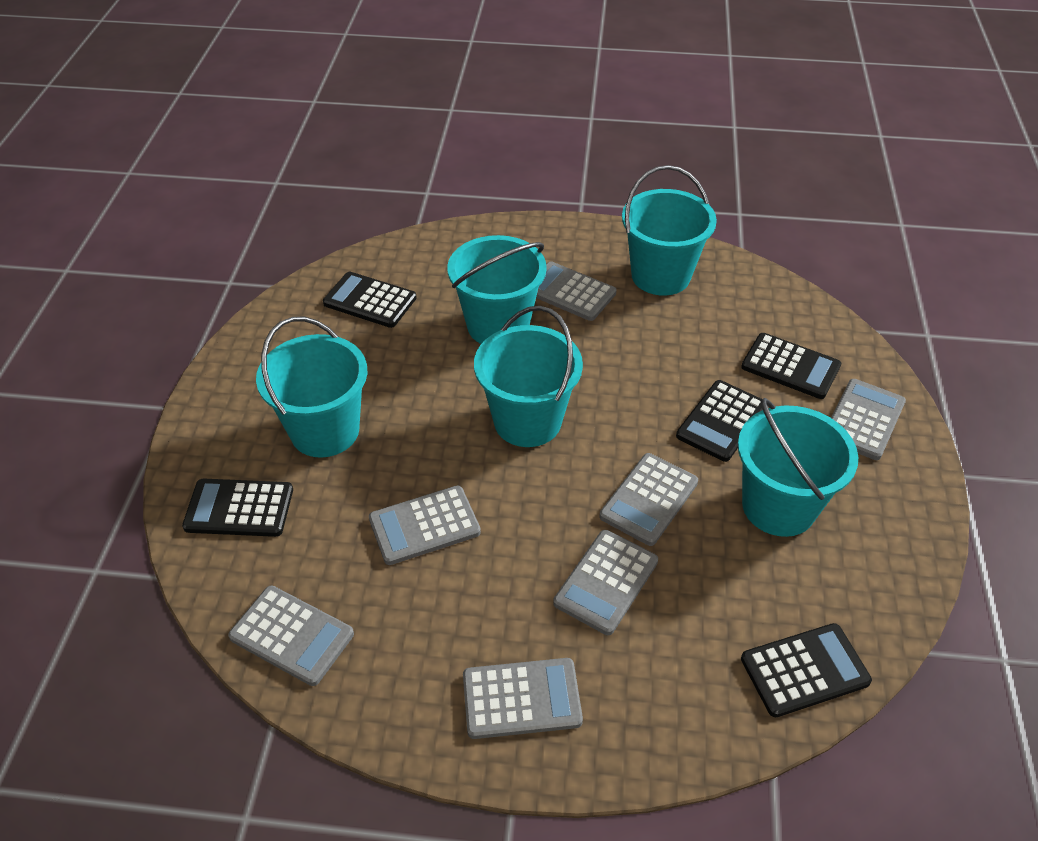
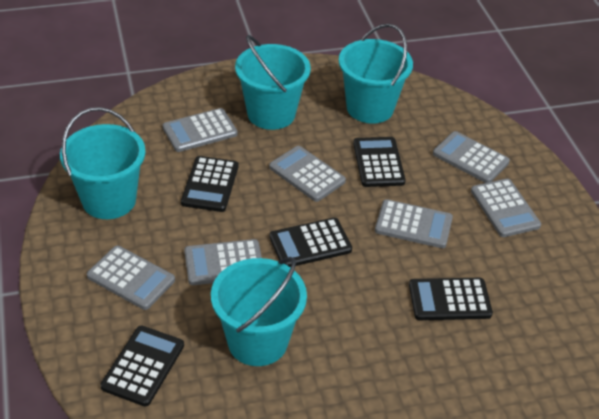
turquoise bucket: [256,317,367,458] [447,235,547,344] [474,306,583,447] [622,165,717,295] [738,398,858,537] = 5 -> [60,107,146,219] [211,257,307,366] [235,35,311,130] [339,24,413,124] = 4

